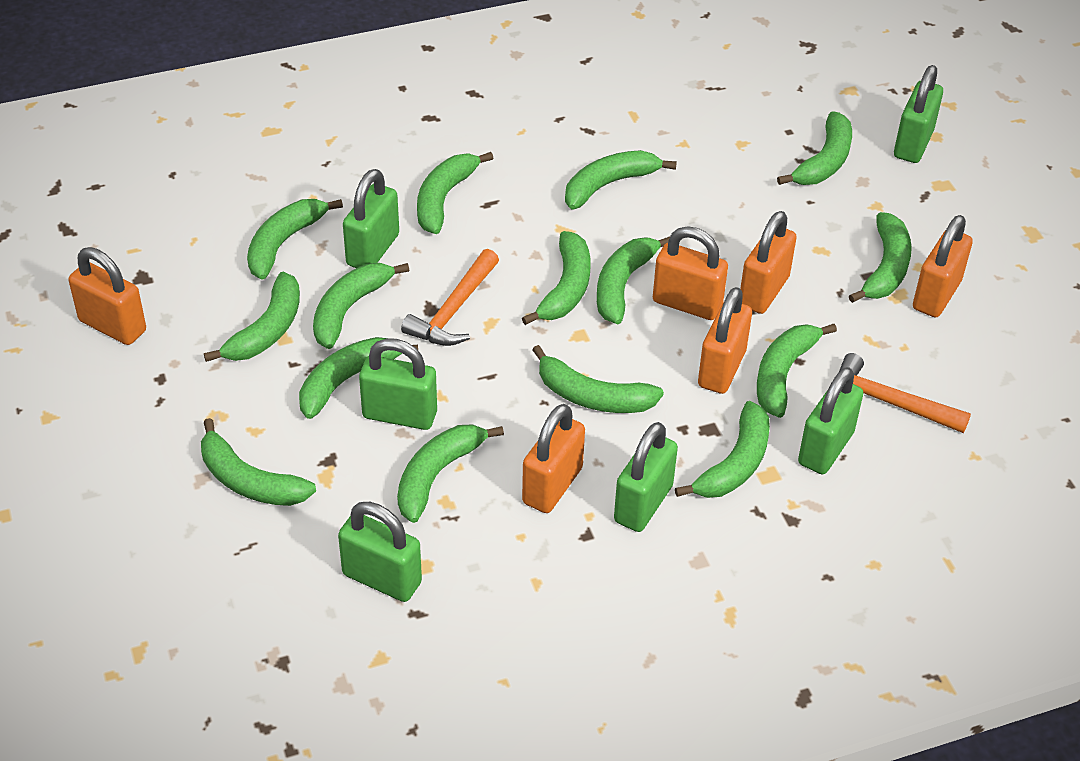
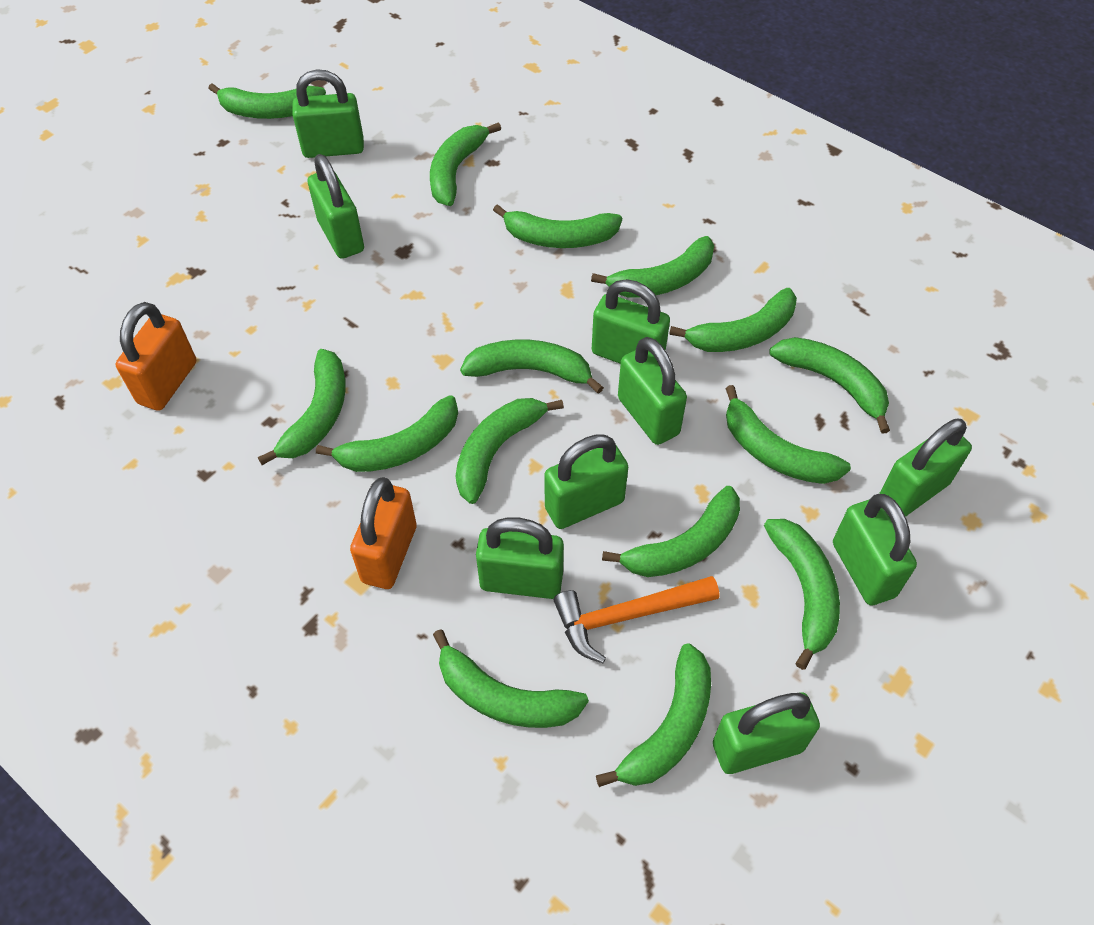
green padlock: [338,502,422,602] [343,169,399,268] [359,338,437,430] [614,422,678,532] [798,367,864,474] [894,65,943,163] = 6 -> [292,69,364,158] [308,154,364,259] [476,517,564,599] [544,435,628,529] [592,279,670,364] [618,337,687,445] [713,692,820,774] [833,494,917,606] [879,419,972,517] = 9
orange hammer: [401,249,499,346] [839,353,971,433] = 2 -> [554,576,719,663] = 1
orange padlock: [68,247,146,345] [522,404,585,513] [653,226,728,320] [698,287,752,394] [740,211,797,314] [913,215,973,317] = 6 -> [115,302,196,411] [350,478,417,589] = 2

